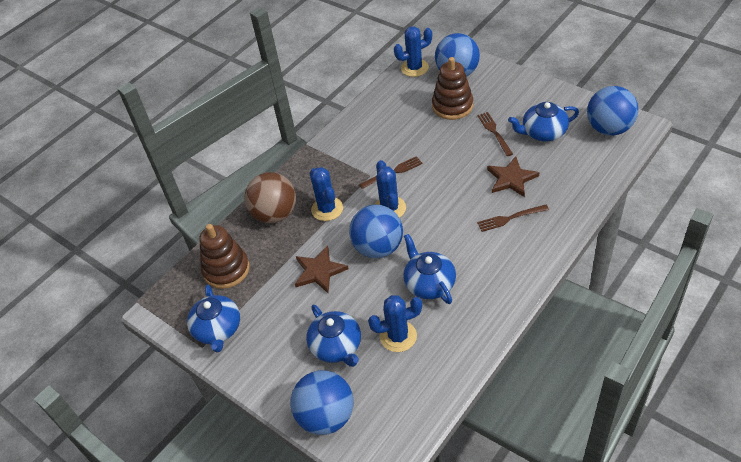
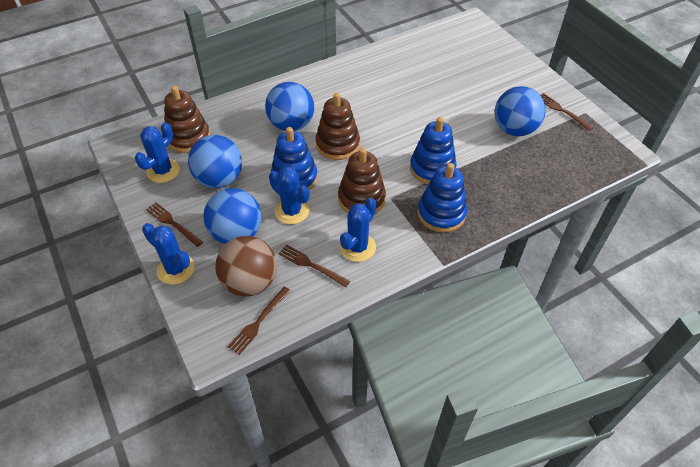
blue stacking toy: none = 0 -> [271,127,318,190] [410,117,457,185] [417,163,467,233] = 3
blue teapot: [187,284,240,353] [306,305,361,367] [403,234,456,304] [508,102,579,141] = 4 -> none = 0
brown fork: [359,156,422,189] [477,112,513,156] [477,205,549,232] = 3 -> [146,203,203,247] [228,287,290,355] [278,244,350,287] [541,93,593,131] = 4
brown stacking toy: [199,224,250,289] [432,57,473,120] = 2 -> [164,86,210,153] [316,93,360,160] [338,148,386,214] = 3
brown star: [295,246,348,293] [487,157,540,197] = 2 -> none = 0

